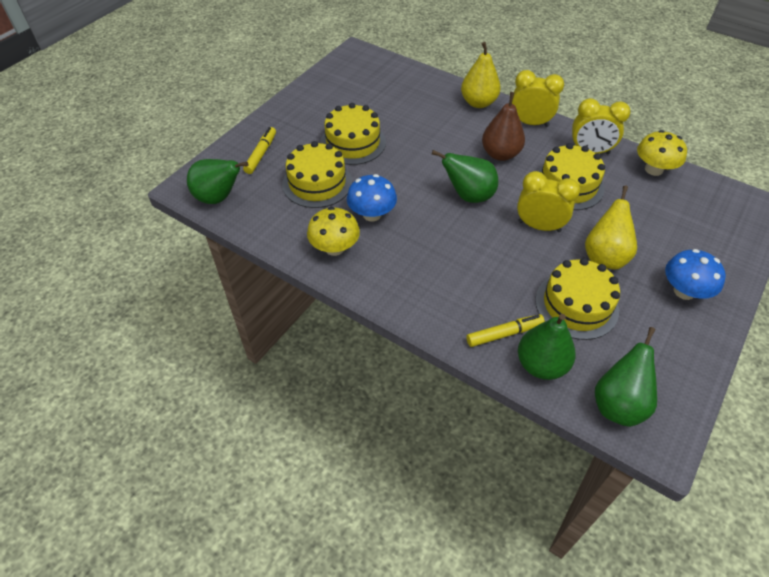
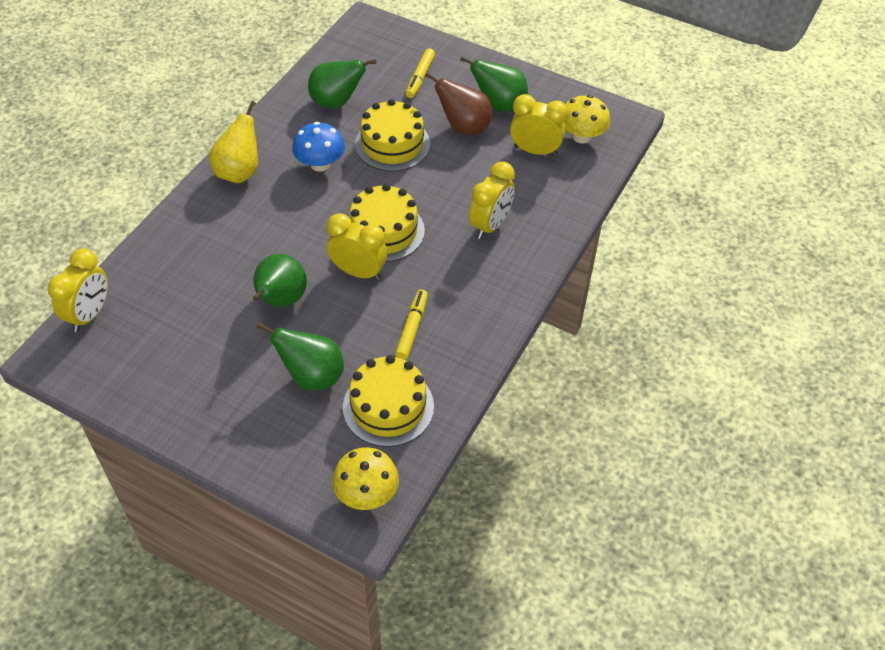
blue mushroom: [347,174,397,222] [665,249,726,300] = 2 -> [292,122,345,172] = 1
yellow cake: [282,141,352,208] [320,103,386,165] [535,258,620,340] [537,143,605,210] = 4 -> [343,355,434,447] [349,184,425,262] [355,99,430,171] = 3
yellow clock: [512,70,564,127] [517,171,580,232] [572,98,630,154] = 3 -> [47,248,108,332] [327,213,388,280] [469,161,515,239] [510,94,568,156] = 4
yellow pear: [461,42,501,108] [585,186,637,270] = 2 -> [209,101,258,183] = 1

